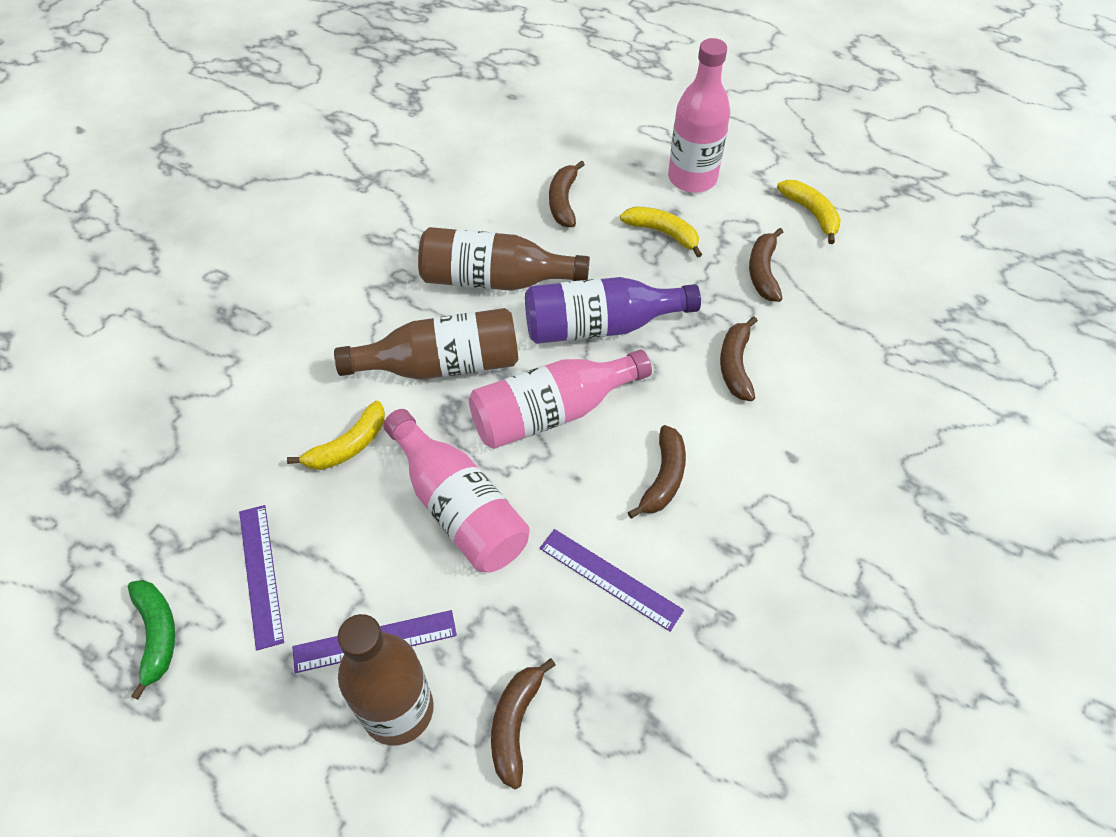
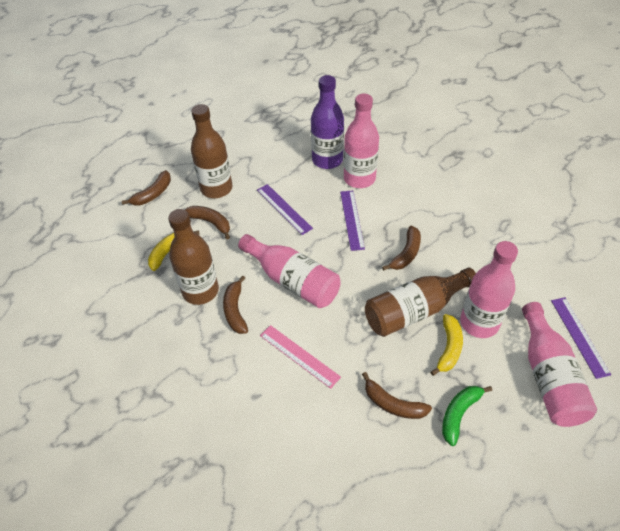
pink bottle: [383,409,530,572] [469,350,652,449] [668,38,730,193] = 3 -> [238,234,341,308] [344,94,379,188] [460,241,518,338] [522,302,597,427] = 4
pink ruler: none = 0 -> [260,325,341,389] = 1
yellow banana: [287,401,385,470] [620,207,702,258] [777,180,841,244] = 3 -> [148,230,200,271] [430,314,463,376] = 2

